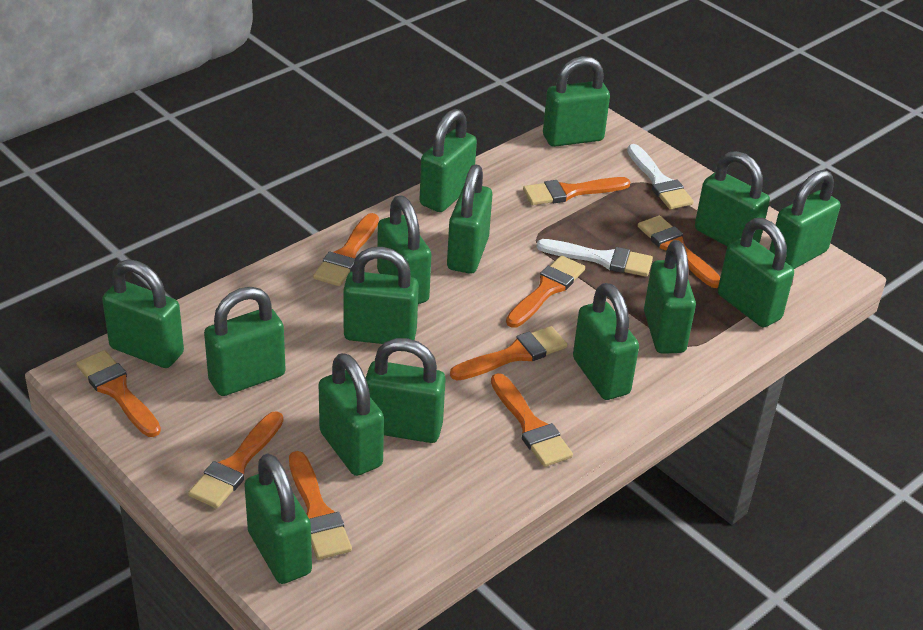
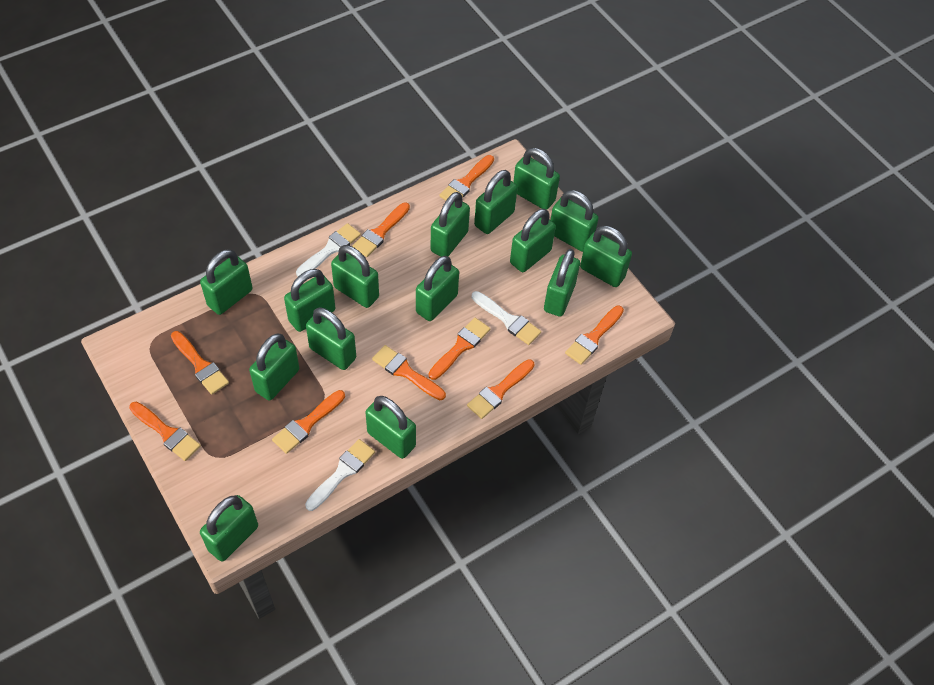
white brush: [536,239,653,277] [627,144,694,209] = 2 -> [296,223,361,276] [305,439,375,511] [472,291,541,345] = 3

